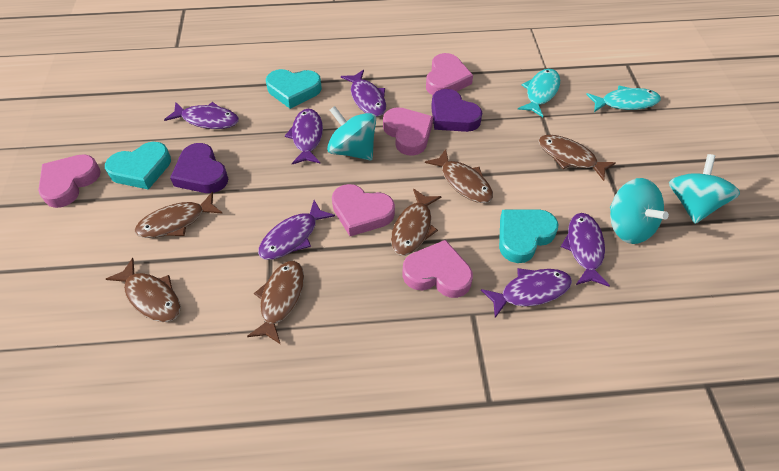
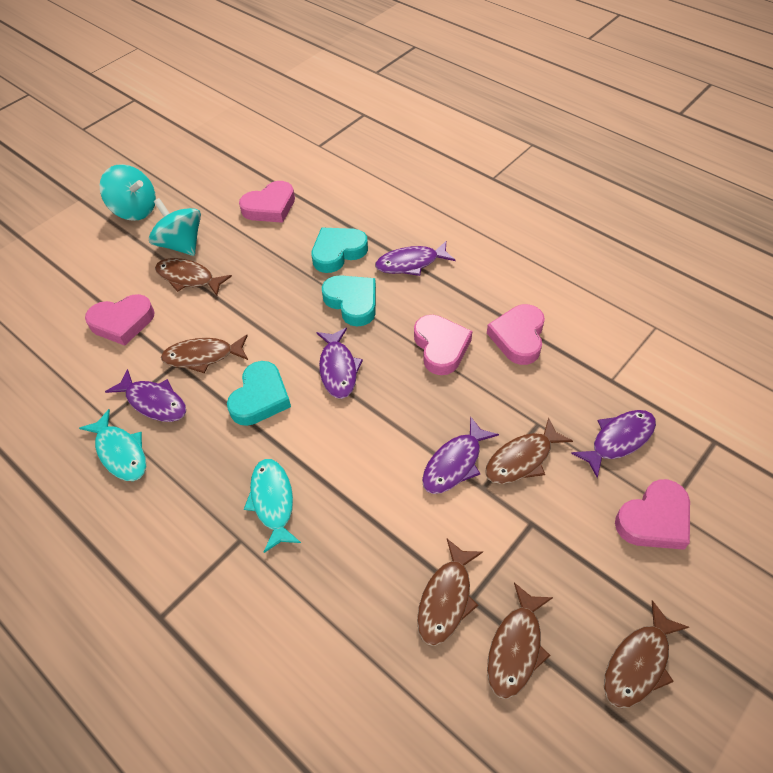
purple fish: [164,102,239,129] [258,200,335,260] [285,109,323,164] [341,69,386,117] [481,268,572,318] [561,213,610,287] = 6 -> [105,369,186,422] [316,328,363,399] [375,241,455,276] [422,416,499,494] [571,410,656,478] = 5
purple heart: [170,143,228,193] [431,89,482,132] = 2 -> none = 0
turquoise spinning top: [327,106,376,160] [610,178,669,244] [669,154,740,224] = 3 -> [100,164,156,221] [149,198,201,256] = 2

